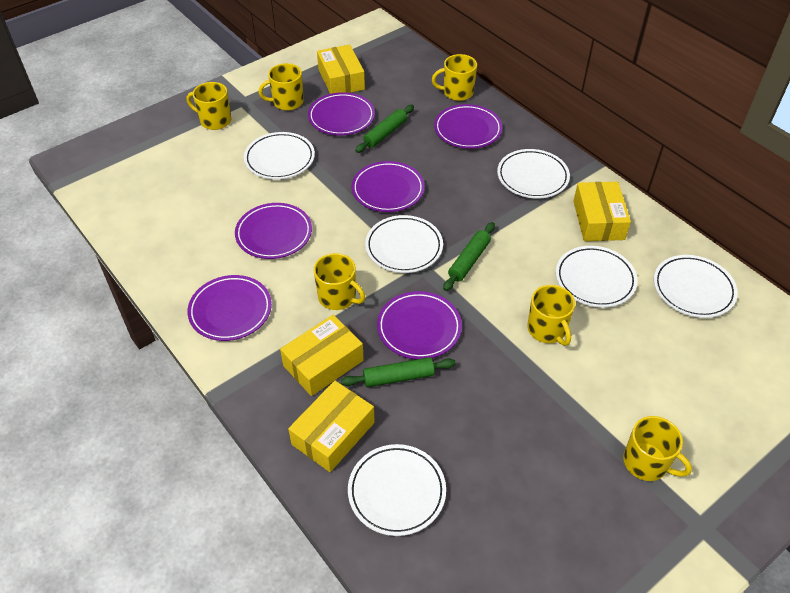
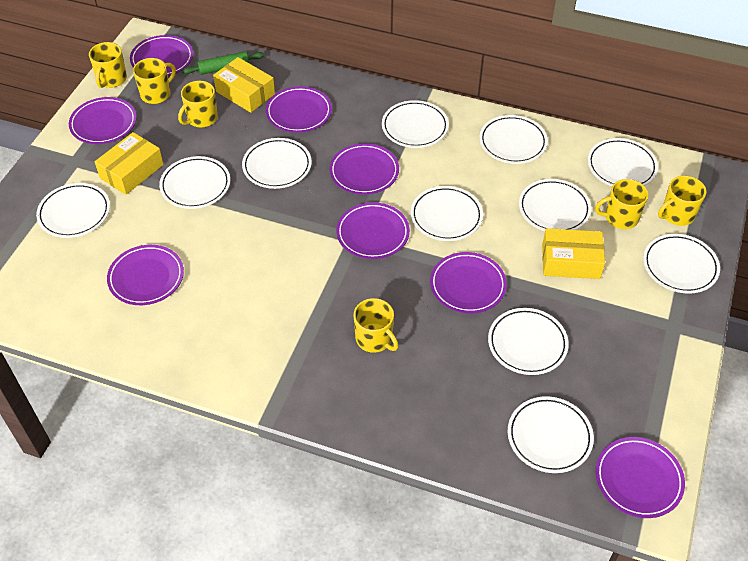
green rolling pin: [341,357,456,387] [355,105,414,153] [443,222,495,291] = 3 -> [182,51,264,75] = 1
purple plate: [188,275,272,341] [235,203,312,259] [308,92,375,135] [352,161,425,212] [377,291,462,359] [434,104,503,149] = 6 -> [69,97,137,144] [107,245,184,305] [130,35,193,76] [266,86,332,133] [329,143,399,195] [336,202,410,259] [430,252,507,314] [596,437,685,518] = 8
white plate: [244,132,315,179] [348,444,446,536] [365,215,443,273] [497,149,570,199] [556,246,638,308] [654,255,738,318] = 6 -> [36,183,110,238] [159,156,230,209] [242,138,312,189] [382,100,449,148] [411,186,483,241] [479,115,548,164] [488,308,569,375] [508,396,594,473] [519,179,591,231] [588,138,658,186] [643,234,720,294] = 11
yellow box: [280,315,364,396] [288,381,375,472] [317,44,365,94] [573,182,631,241] = 4 -> [95,132,164,195] [213,57,275,113] [542,228,605,279] = 3

